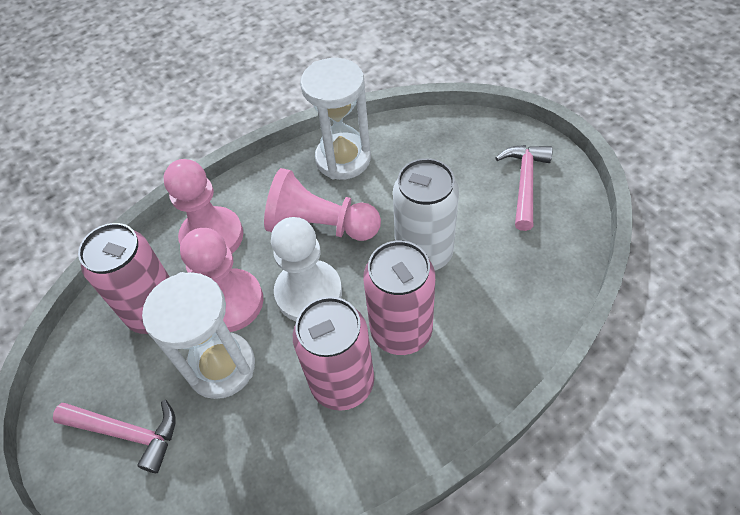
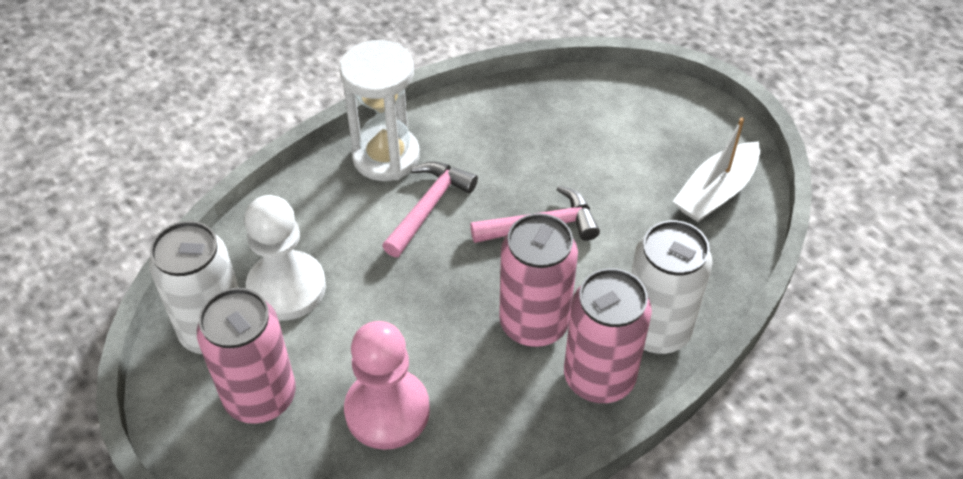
pink pawn: [163,159,243,254] [180,228,263,332] [264,168,381,241] = 3 -> [344,321,430,450] = 1
white boat: none = 0 -> [673,117,760,222] = 1
white can: [393,158,459,270] = 1 -> [149,221,239,354] [631,220,712,354] = 2
white hourglass: [142,272,255,399] [300,58,371,180] = 2 -> [340,40,420,181] = 1

